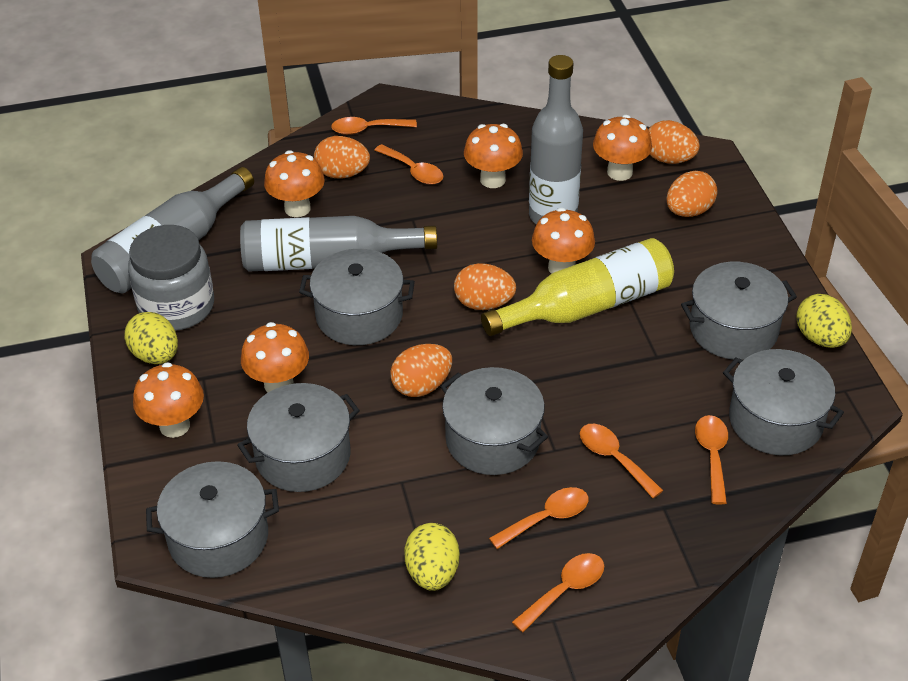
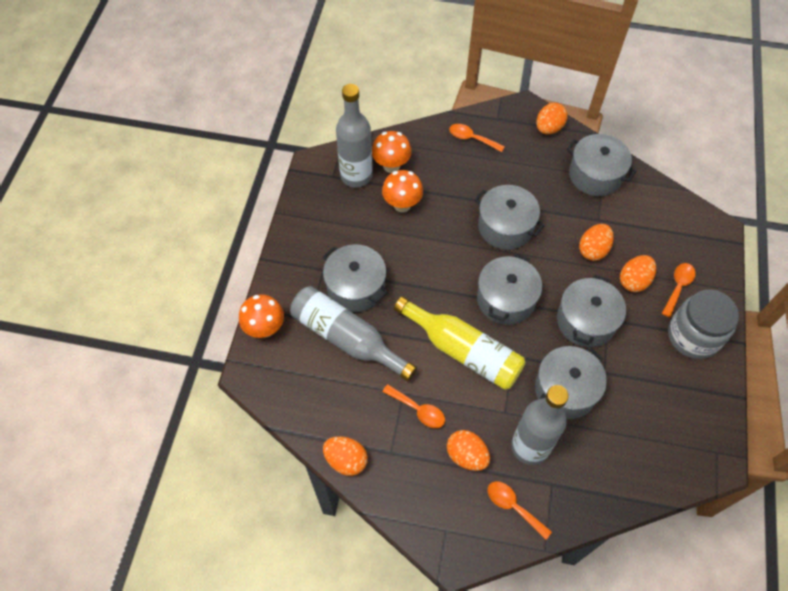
orange mushroom: [133,362,204,438] [241,322,309,393] [264,150,325,217] [464,124,523,188] [532,208,595,274] [593,115,652,181] = 6 -> [239,294,284,338] [372,131,412,173] [382,170,423,212] = 3
orange spoon: [331,117,417,135] [375,144,444,185] [489,487,589,549] [512,553,604,632] [580,424,664,498] [695,415,728,504] = 6 -> [382,384,445,428] [449,124,505,152] [488,481,552,540] [662,263,695,318] = 4
yellow egg: [125,312,178,364] [404,523,460,591] [796,294,852,348] = 3 -> none = 0

